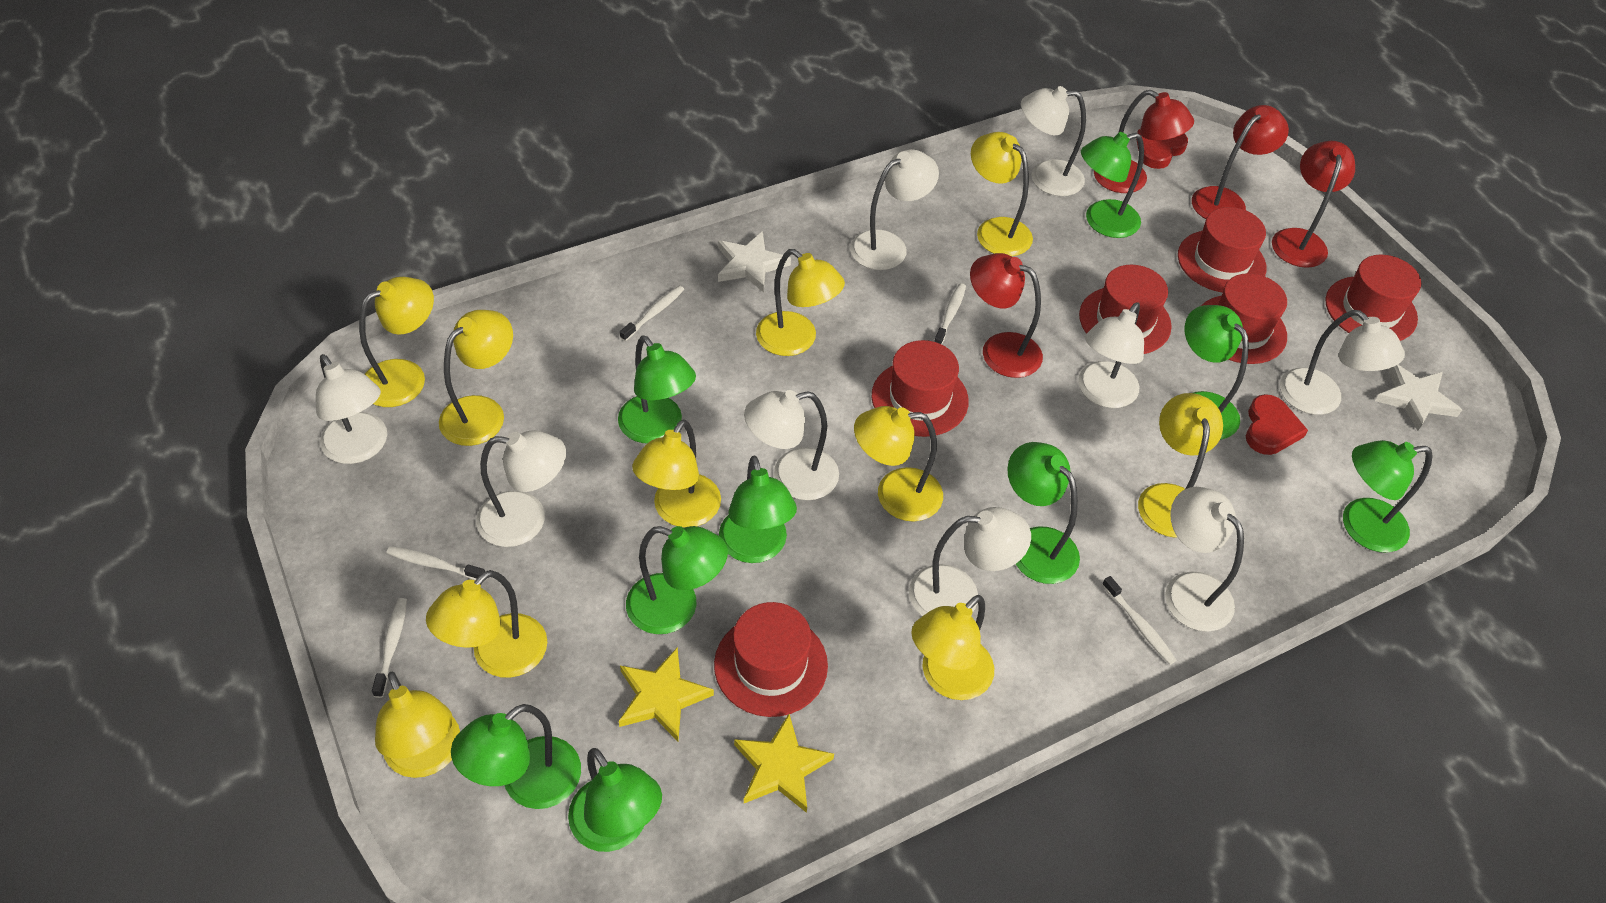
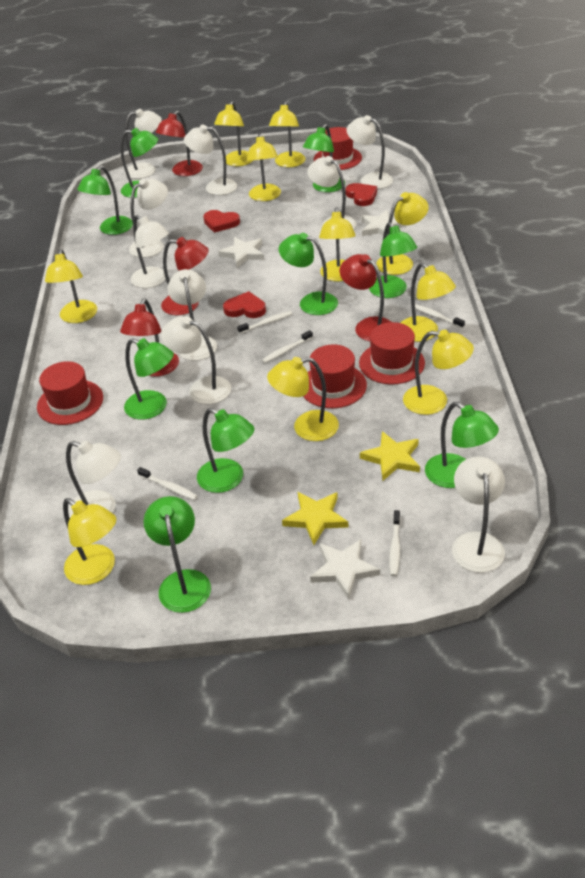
red hat: [714,602,828,717] [871,340,969,437] [1079,265,1172,354] [1178,207,1267,293] [1201,273,1287,364] [1325,255,1421,341] = 6 -> [37,361,103,425] [303,344,367,408] [314,127,362,170] [359,322,425,385] = 4
red heart: [1136,129,1188,169] [1246,394,1308,455] = 2 -> [203,210,240,233] [223,291,266,318] [346,183,377,206] = 3
white lamp: [316,354,387,464] [476,430,566,547] [744,390,839,500] [850,149,939,270] [909,507,1031,616] [1021,86,1086,196] [1078,302,1144,408] [1165,487,1244,632] [1280,310,1405,415] = 9 -> [66,440,121,518] [125,109,162,179] [129,179,168,258] [131,215,169,288] [161,316,231,404] [168,269,217,361] [184,125,237,195] [308,156,357,229] [346,115,393,189] [452,457,505,573] = 10
white star: [718,231,791,293] [1375,365,1462,431] = 2 -> [218,237,264,268] [310,539,380,599] [361,210,406,236] = 3

